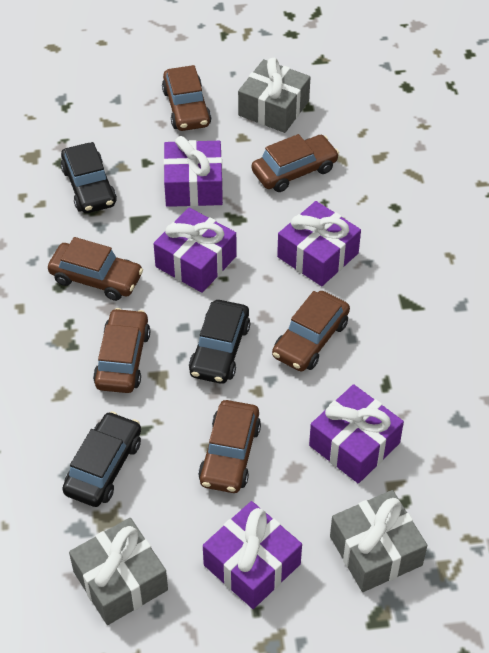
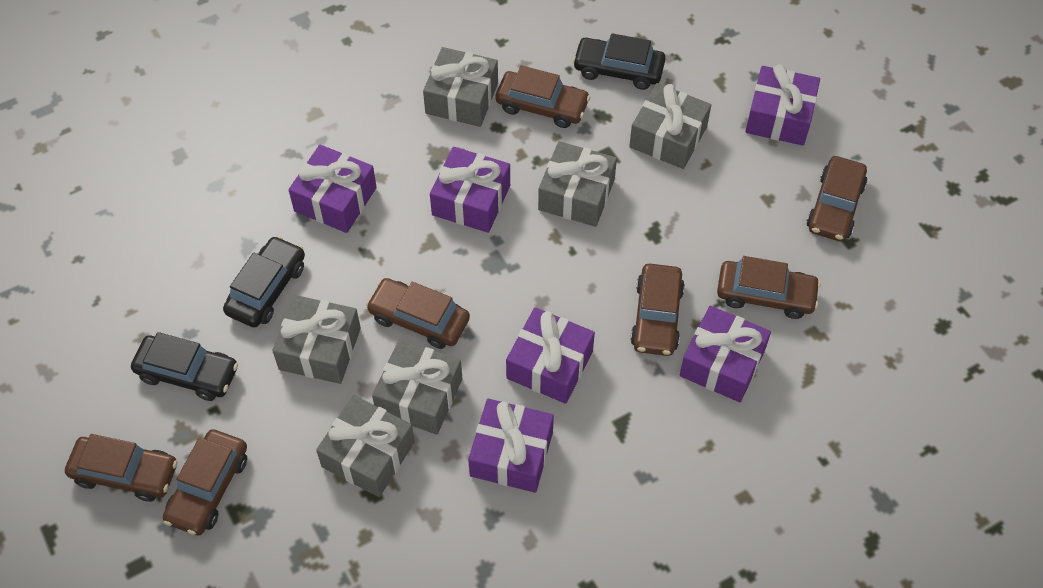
brown car: [48,237,143,301] [93,308,150,393] [162,65,211,131] [198,400,261,493] [252,134,339,192] [272,291,350,372] = 6 -> [65,434,178,502] [163,429,247,535] [366,278,470,349] [496,65,591,128] [630,264,685,356] [717,256,821,319] [807,156,867,242] = 7
grey gift: [69,518,168,625] [238,58,310,133] [330,490,427,592] = 3 -> [272,295,361,384] [316,395,415,497] [372,339,462,435] [423,47,498,127] [538,141,617,227] [629,83,711,169] = 6
purple gift: [154,208,237,293] [164,136,223,207] [203,501,302,609] [277,201,361,286] [309,384,404,483] = 5 -> [289,145,377,233] [430,147,510,233] [468,399,554,493] [506,307,595,404] [680,306,771,402] [745,64,820,146] = 6

